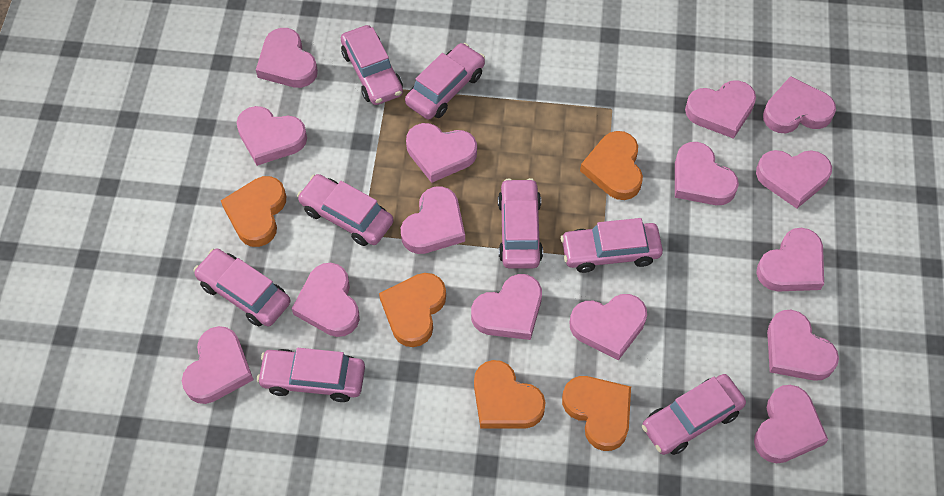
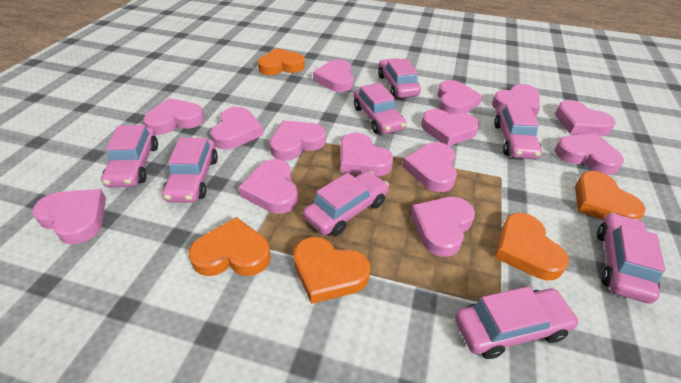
pink heart: [182,326,254,404] [236,106,307,166] [256,28,318,88] [292,263,360,337] [401,186,465,254] [406,123,477,183] [471,274,542,340] [570,294,647,361] [675,142,739,205] [685,80,756,139] [754,385,828,463] [756,150,832,209] [756,228,824,292] [763,76,836,133] [767,310,839,381] = 15 -> [32,189,106,244] [143,98,204,135] [211,107,263,149] [239,159,298,214] [270,120,326,161] [313,59,354,92] [340,133,393,176] [403,142,457,192] [411,197,475,257] [421,109,480,146] [437,80,482,114] [492,84,540,117] [555,100,616,136] [555,134,624,175] = 14

